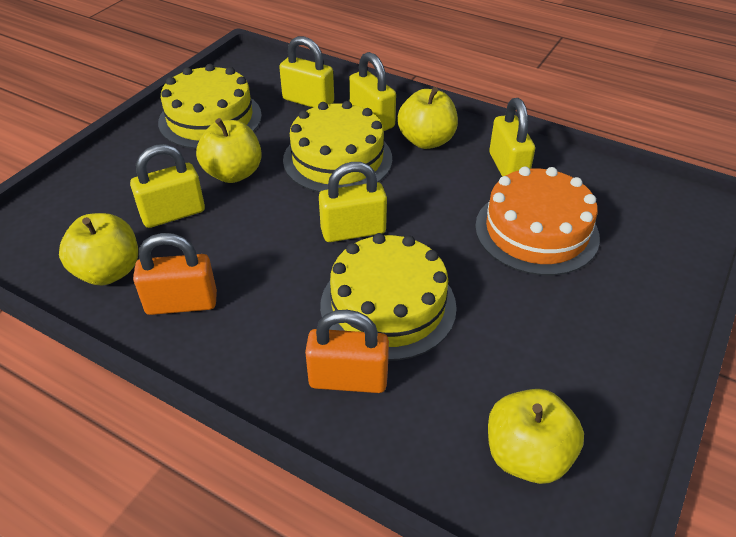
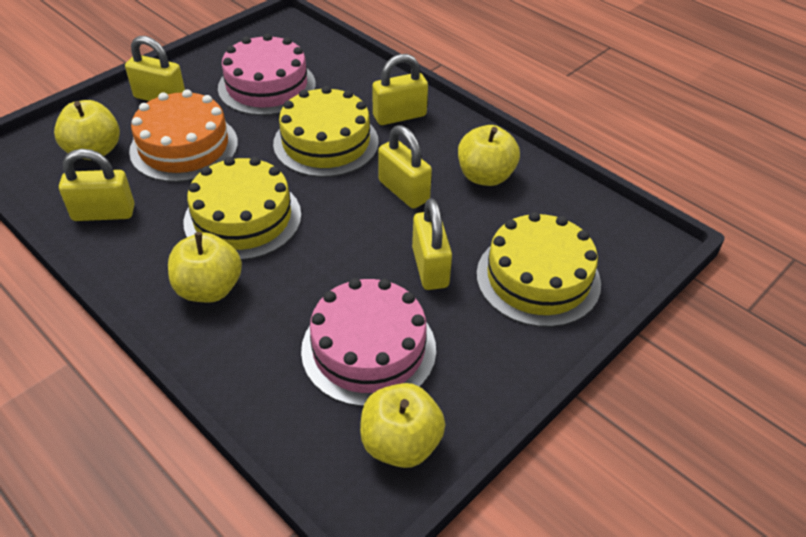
orange padlock: [133,233,217,315] [305,310,389,393] = 2 -> none = 0
pink cake: none = 0 -> [218,33,316,116] [301,278,436,407] = 2

